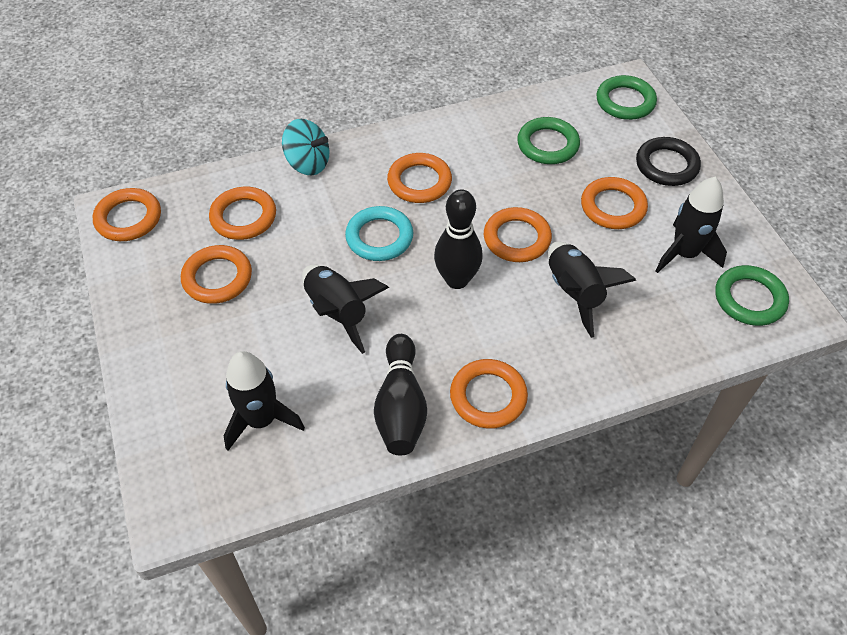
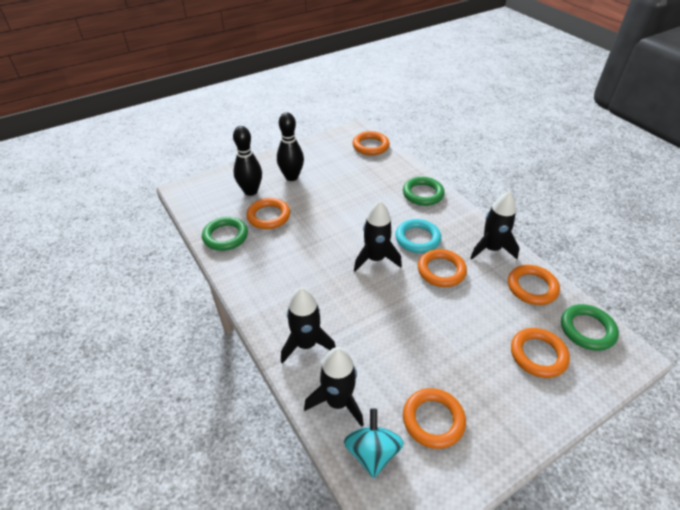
black ring: [636,137,701,186] = 1 -> none = 0
orange ring: [93,188,161,241] [181,245,252,304] [209,187,276,240] [387,153,452,203] [450,359,528,429] [484,207,552,262] [581,177,648,229] = 7 -> [246,198,290,229] [352,131,390,155] [403,388,466,449] [418,249,467,287] [508,265,560,305] [511,328,570,378] = 6

